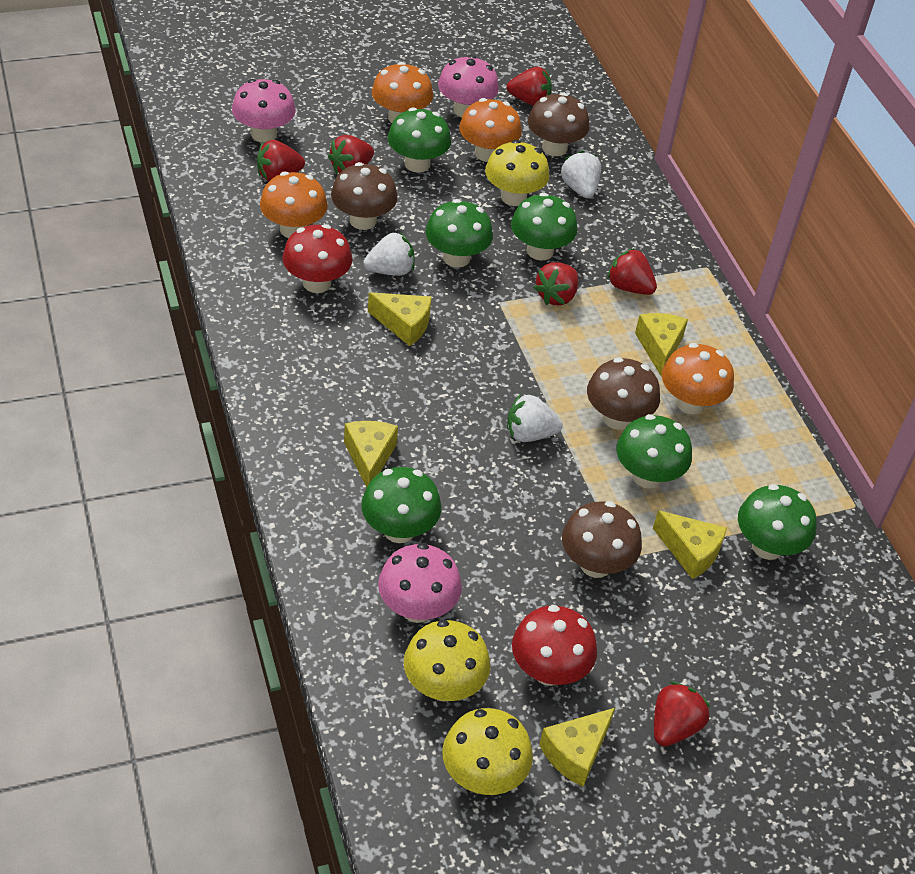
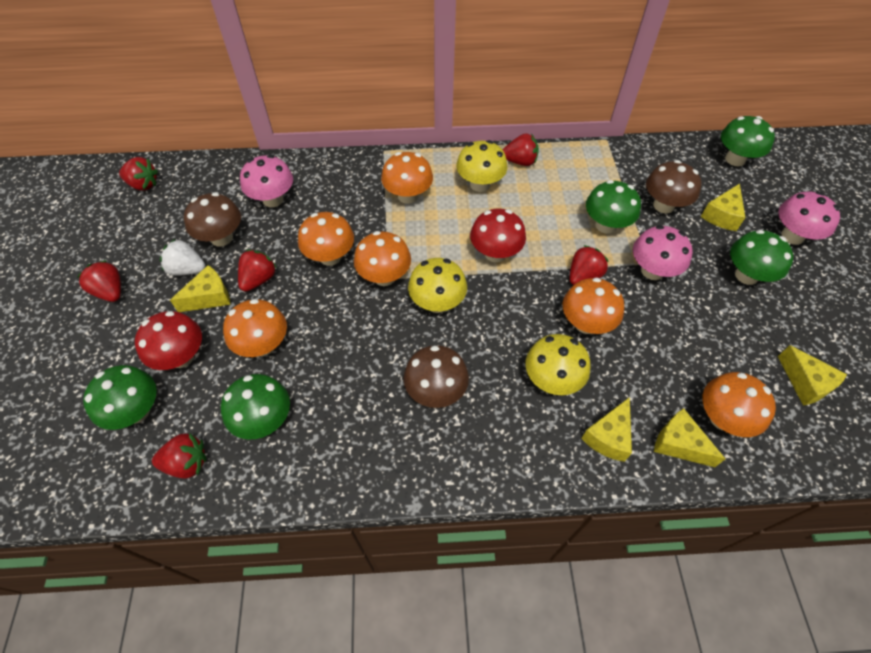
brown mushroom: [331,162,398,230] [528,92,589,156] [562,501,642,578] [587,357,660,430] = 4 -> [184,192,241,247] [404,345,469,408] [646,160,701,214] = 3
green mushroom: [361,467,441,543] [388,107,451,173] [425,199,493,268] [511,193,577,261] [616,414,692,489] [738,484,817,560] = 6 -> [83,365,157,430] [221,374,290,439] [586,180,641,234] [721,116,775,166] [730,230,793,285] = 5
orange mushroom: [260,172,328,238] [372,62,433,123] [459,98,522,162] [662,343,734,414] = 4 -> [223,299,287,357] [298,212,354,266] [354,231,411,286] [381,152,433,204] [563,277,624,334] [703,372,776,437] = 6
white strawberry: [363,232,415,276] [507,394,563,442] [561,151,601,198] = 3 -> [160,239,205,276] = 1

